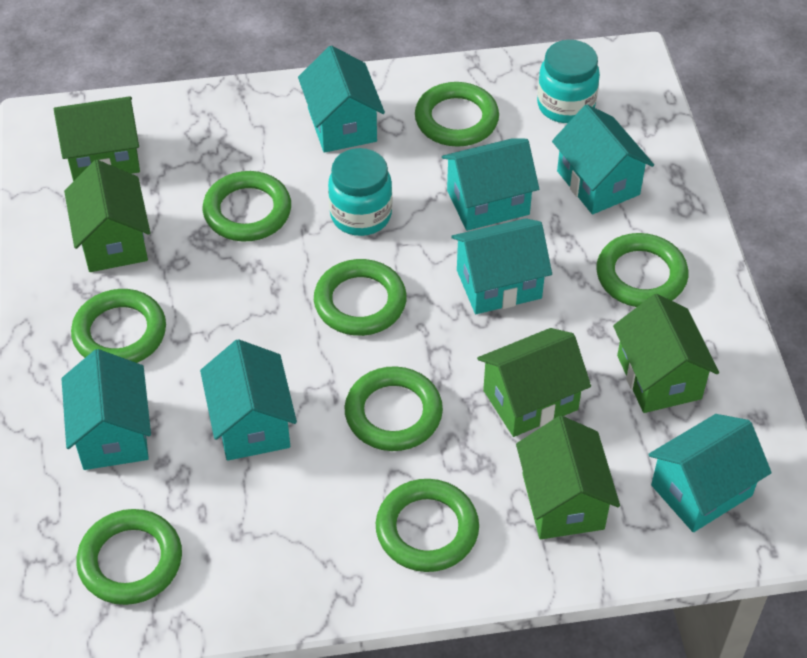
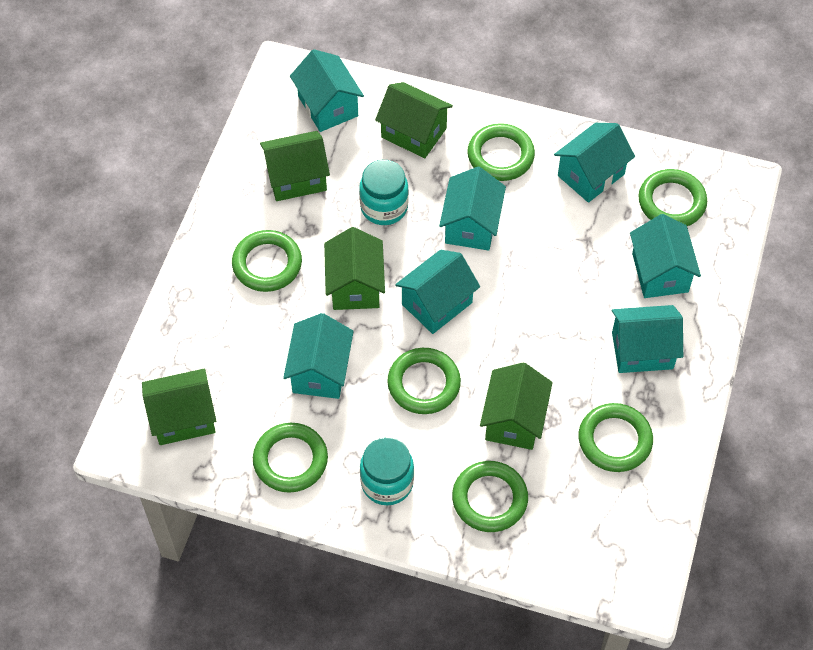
green ring: [71,289,166,363] [76,509,182,605] [203,171,291,242] [314,259,407,336] [345,366,443,451] [376,479,479,572] [415,82,499,147] [596,233,688,307] = 8 -> [232,230,302,292] [253,423,328,493] [387,348,461,414] [452,461,528,532] [467,123,535,181] [579,403,653,472] [639,169,707,226] = 7

